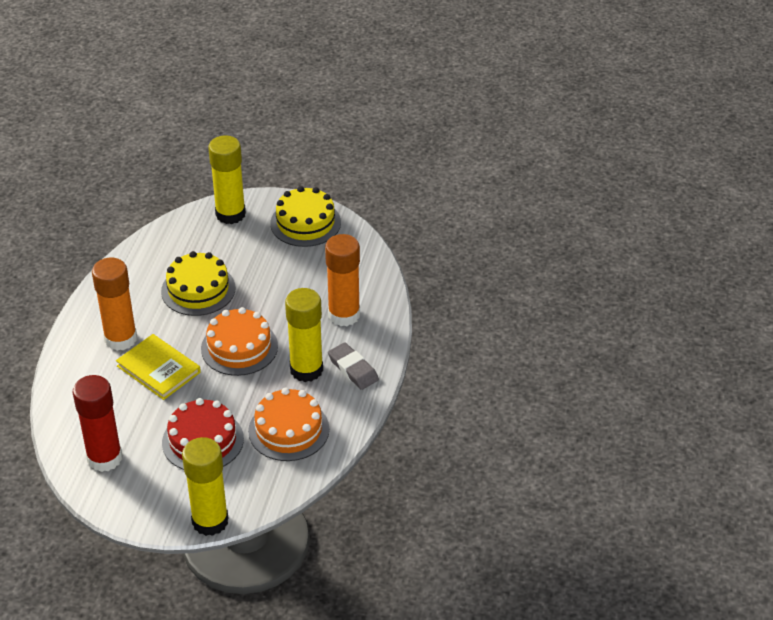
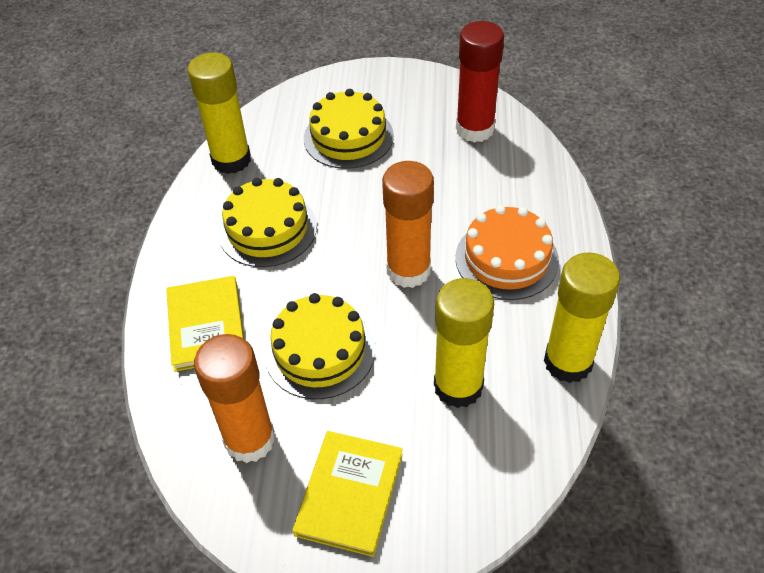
grey eraser: [328,342,379,390] = 1 -> none = 0
orange cake: [201,307,278,376] [248,388,329,461] = 2 -> [455,205,559,300] = 1
red cake: [162,398,244,470] = 1 -> none = 0
yellow book: [116,334,201,400] = 1 -> [166,276,244,372] [292,431,403,557] = 2
yellow cake: [161,251,236,316] [270,186,341,247] = 2 -> [218,178,317,267] [264,293,375,399] [304,89,394,169] = 3

